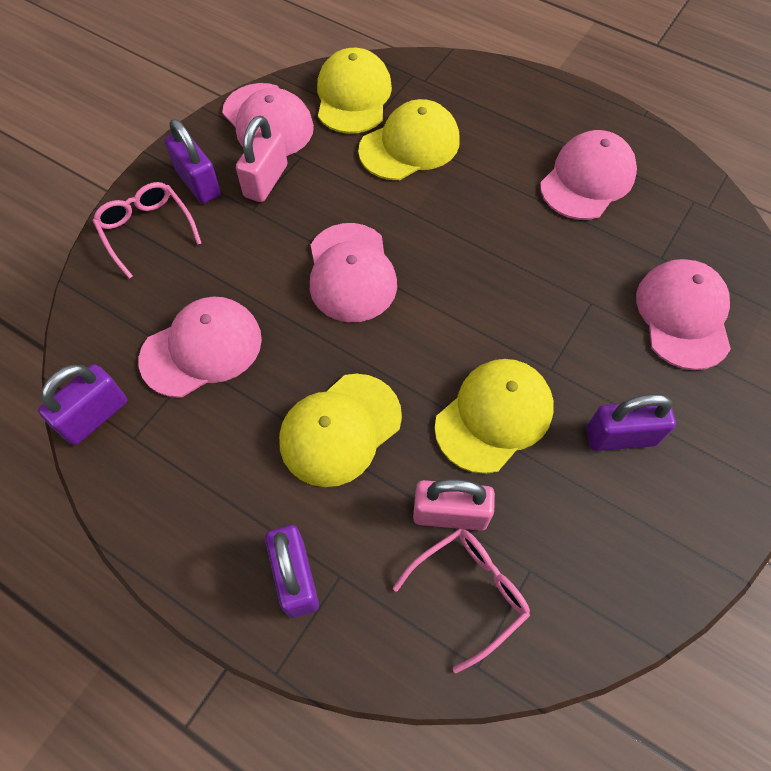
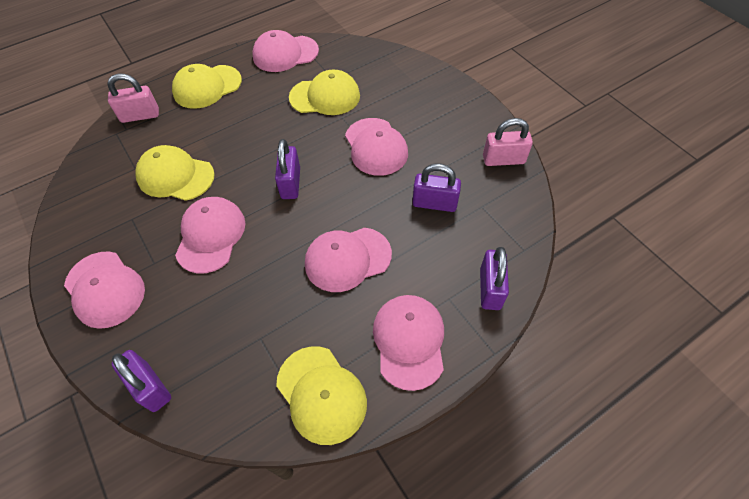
pink cap: [138,296,262,398] [222,83,314,156] [310,223,397,322] [540,130,637,220] [636,259,731,370] = 5 -> [64,251,145,329] [175,197,246,274] [252,30,319,72] [305,228,392,292] [345,118,408,176] [373,295,444,391] = 6
pink glasses: [93,182,202,279] [393,528,530,673] = 2 -> none = 0

